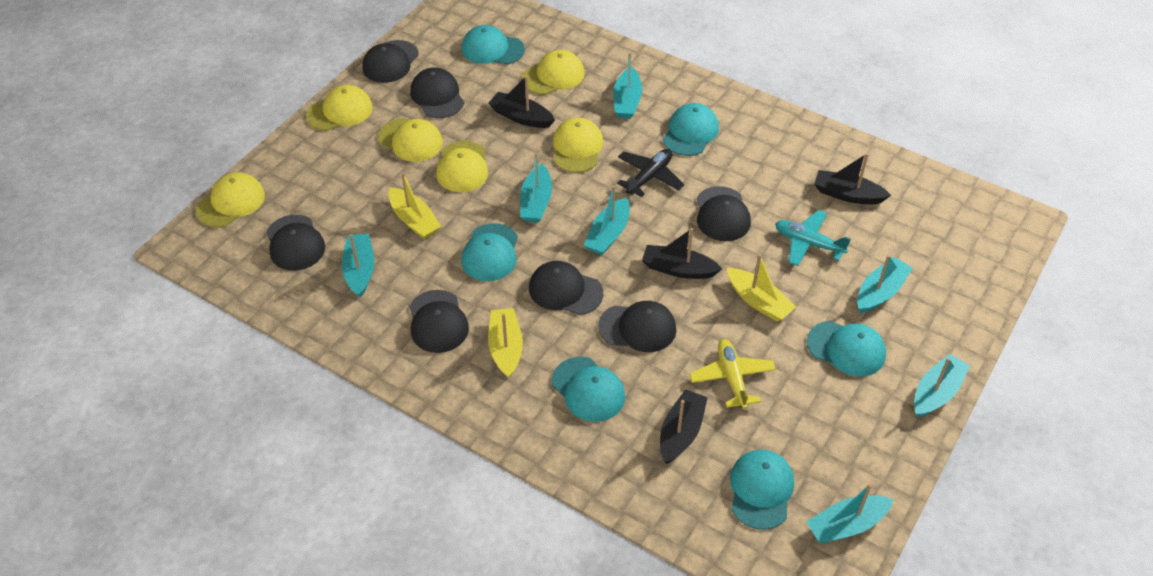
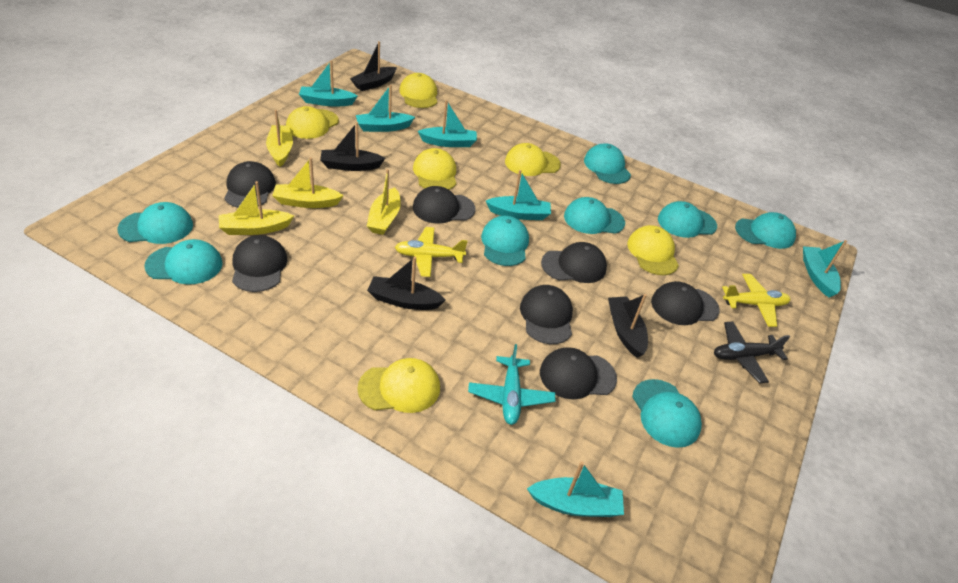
turquoise boat: [341,234,374,298] [520,153,552,223] [584,186,630,255] [613,52,642,119] [806,483,894,544] [857,255,913,313] [914,354,970,417] = 7 -> [299,60,357,106] [356,85,415,132] [418,100,477,147] [486,170,551,220] [527,461,624,517] [803,240,847,298] = 6
turquoise cap: [461,223,518,281] [462,25,525,64] [552,357,625,422] [663,103,719,156] [730,450,794,530] [807,321,886,377] = 6 -> [118,202,193,244] [144,239,223,284] [481,216,529,266] [564,197,625,234] [584,143,631,184] [632,379,702,448] [658,201,717,238] [735,212,796,249] = 8
yellow boat: [388,172,441,239] [488,308,523,378] [727,254,796,322] = 3 -> [219,181,294,235] [266,110,293,167] [272,157,344,208] [367,169,401,235] = 4
yellow plane: [689,339,776,409] = 1 -> [395,227,468,277] [722,274,790,327] = 2

